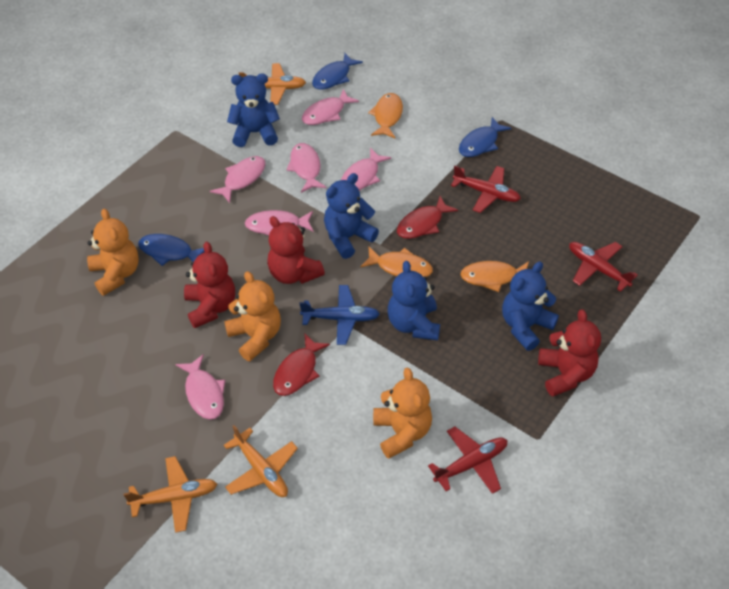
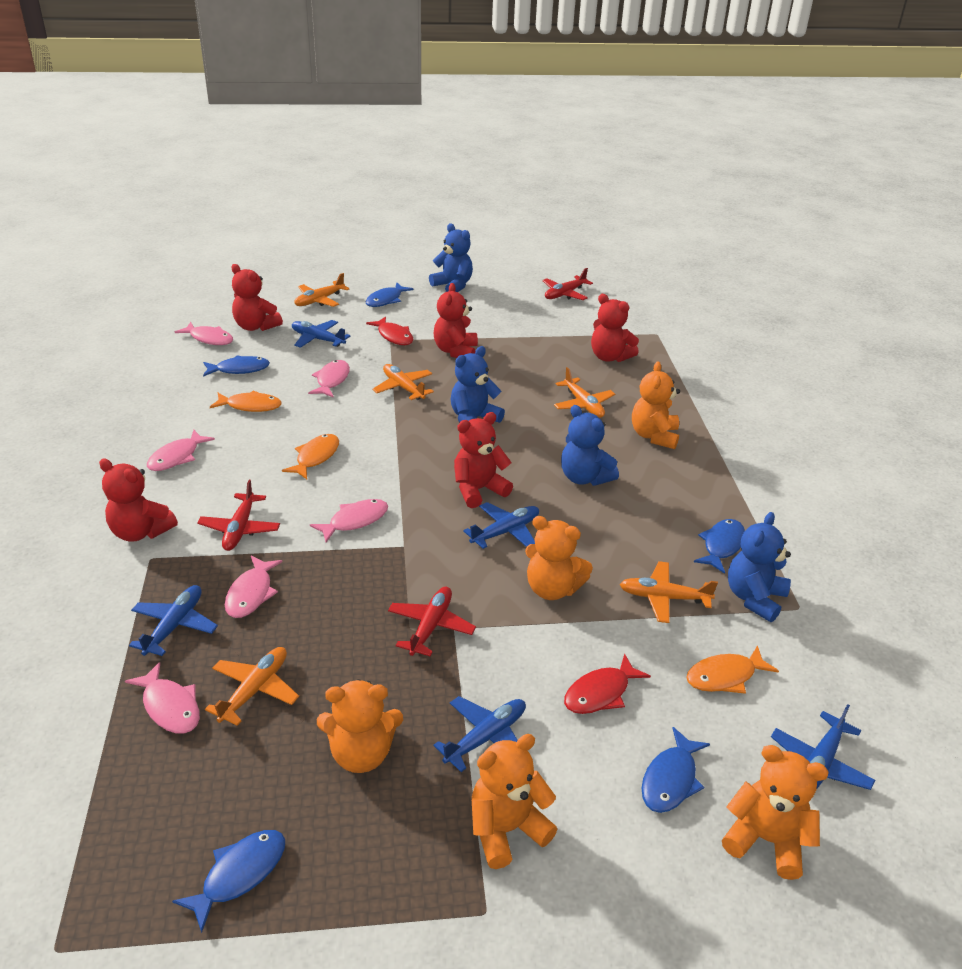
blue fish: [138,234,204,266] [312,53,363,90] [459,117,511,157] = 3 -> [172,830,285,933] [203,355,270,377] [365,283,414,307] [642,727,710,813] [694,519,745,574] = 5
blue plane: [299,285,380,345] = 1 -> [129,585,218,656] [292,320,351,348] [433,696,526,772] [463,502,539,549] [771,704,875,790] = 5
orange plane: [124,456,217,533] [224,425,298,497] [239,63,306,105] = 3 -> [205,647,299,726] [294,273,350,307] [372,364,434,400] [554,367,615,418] [620,561,718,623] = 5
orange teddy bear: [87,209,139,296] [224,271,281,362] [373,367,432,459] = 3 -> [317,679,403,773] [472,734,557,869] [525,516,593,600] [632,361,680,449] [722,745,829,880] = 5
red teddy bear: [184,242,235,328] [267,216,325,284] [538,309,601,397] = 3 -> [99,458,178,542] [231,264,283,331] [434,283,478,358] [454,412,513,508] [591,294,639,362] = 5

